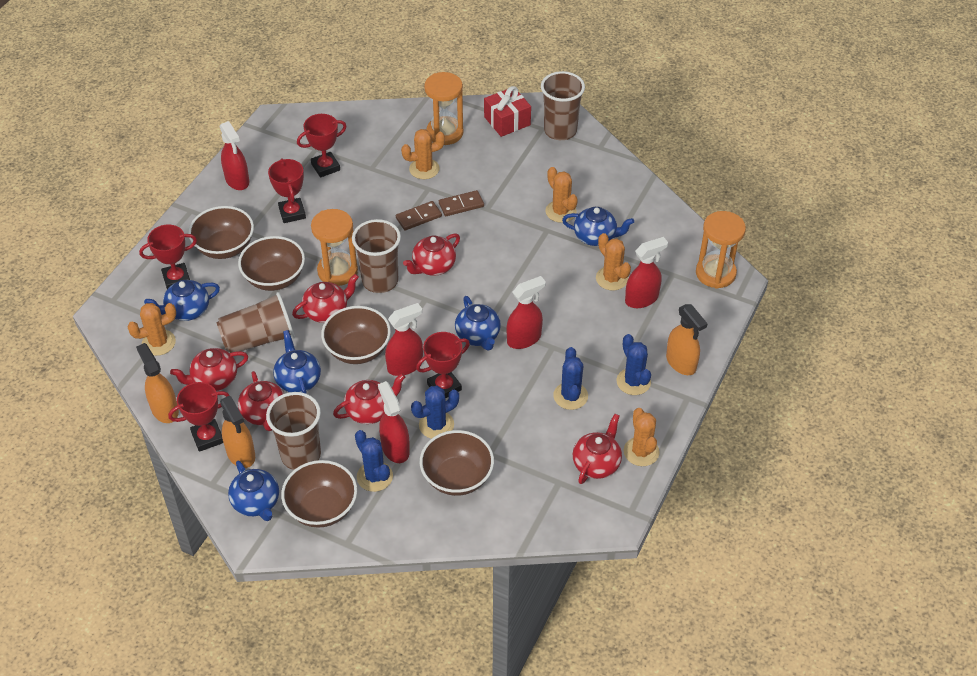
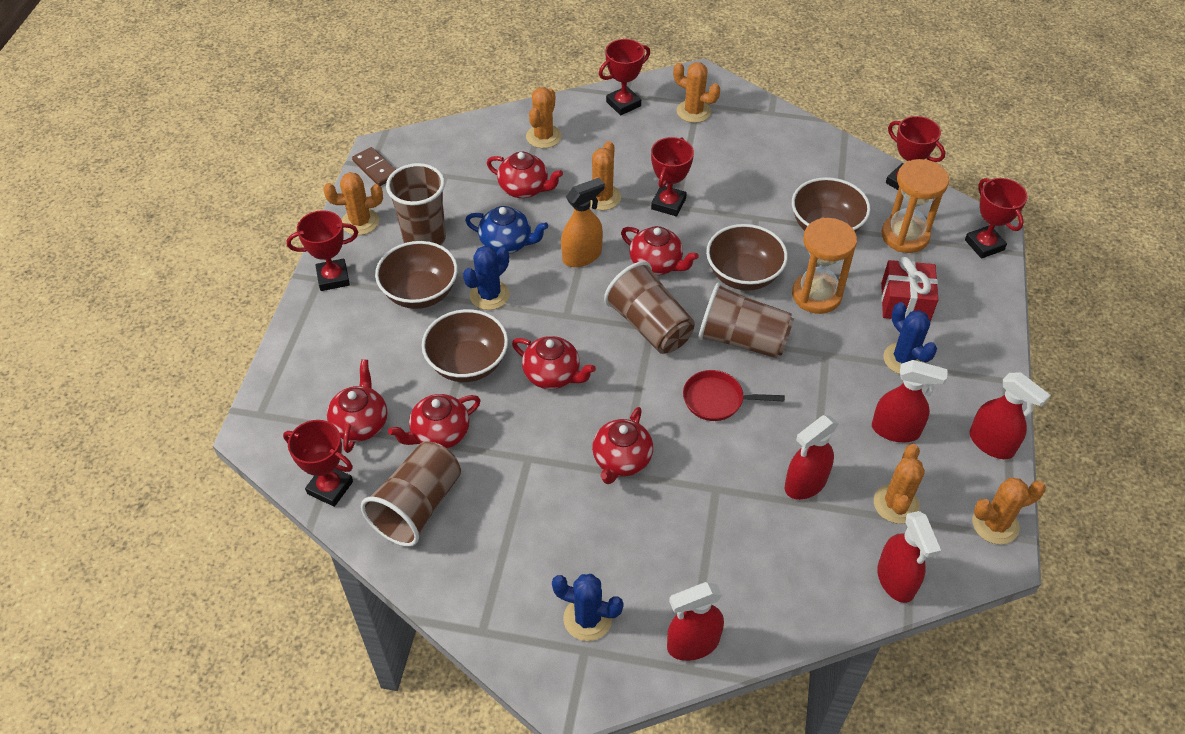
blue cactus: [355,430,393,492] [411,386,459,439] [553,347,588,410] [616,334,651,395] = 4 -> [463,246,510,310] [552,574,624,641] [883,302,937,374] = 3
blue teapot: [144,280,220,321] [228,461,279,521] [273,330,321,394] [455,296,501,351] [562,207,634,246] = 5 -> [465,206,548,254] = 1
brown bowl: [188,206,254,259] [238,236,305,291] [281,460,357,528] [321,306,391,364] [420,430,494,496] = 5 -> [375,241,458,309] [422,309,508,382] [706,224,788,291] [792,177,871,233] = 4
brown domino: [396,201,442,231] [439,190,484,216] = 2 -> [352,147,396,186] = 1
orange cactus: [127,303,176,356] [401,129,445,179] [545,167,578,223] [596,233,631,291] [623,408,659,466] = 5 -> [323,172,383,235] [526,87,561,148] [590,141,621,210] [673,62,720,123] [874,444,925,524] [972,478,1046,545] = 6
orange hourglass: [311,209,358,286] [424,72,464,145] [696,211,746,289] = 3 -> [792,218,857,314] [882,159,949,253] = 2
orange spray bottle: [136,343,179,423] [220,396,255,468] [666,304,708,375] = 3 -> [561,178,605,267] = 1
red pan: none = 0 -> [683,370,785,421] = 1
red trophy: [139,225,197,289] [168,382,230,452] [268,159,306,223] [297,114,346,178] [416,332,470,398] = 5 -> [283,420,353,507] [287,210,358,291] [599,39,650,115] [651,137,694,217] [886,116,945,190] [965,178,1028,259] = 6

